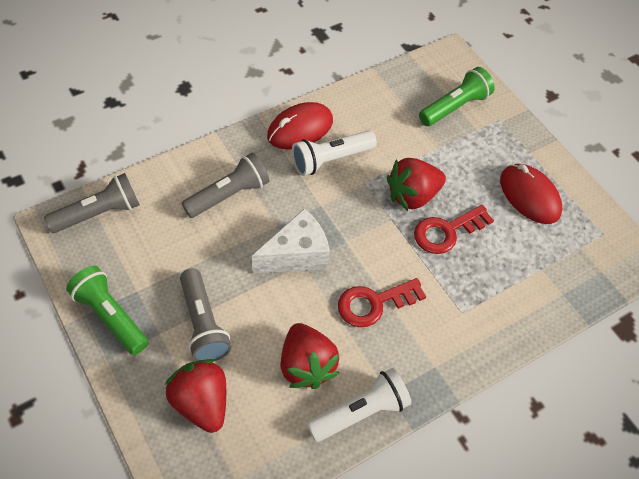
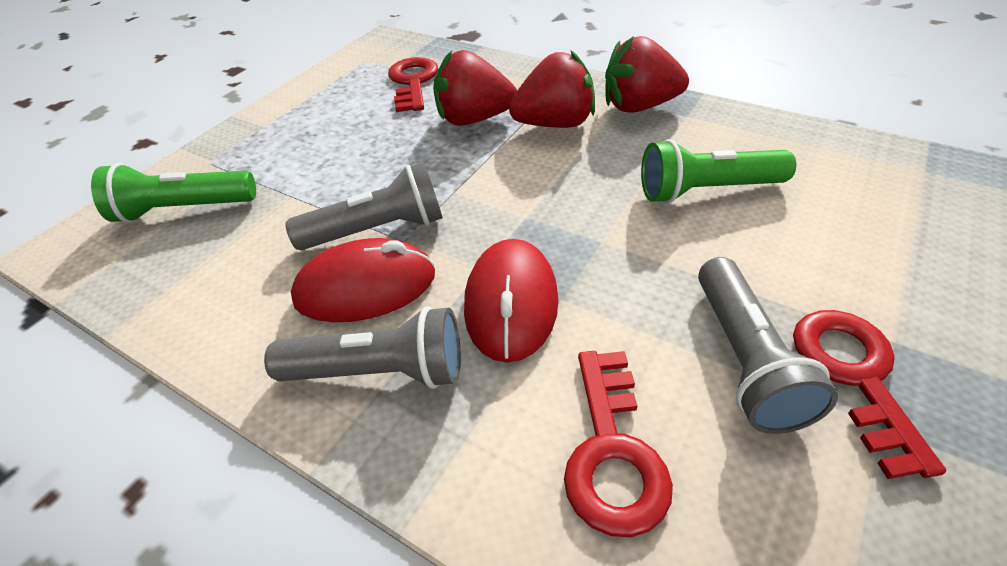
red key: [338,278,426,327] [414,205,494,254] = 2 -> [388,57,438,112] [564,351,673,537] [793,310,946,479] = 3
white cheese: [252,208,330,273] = 1 -> none = 0
white flashlight: [292,131,377,176] [307,368,411,442] = 2 -> none = 0

